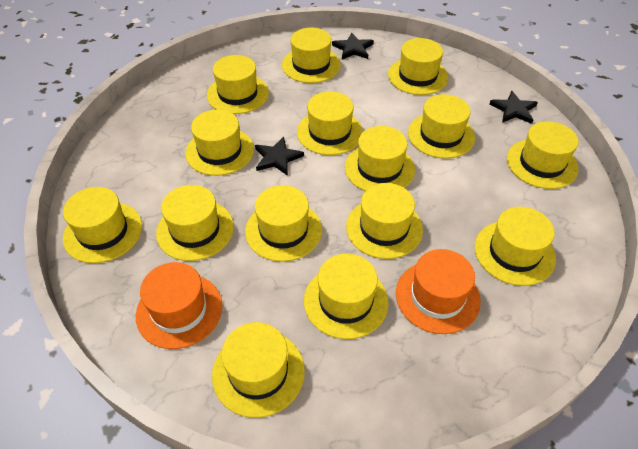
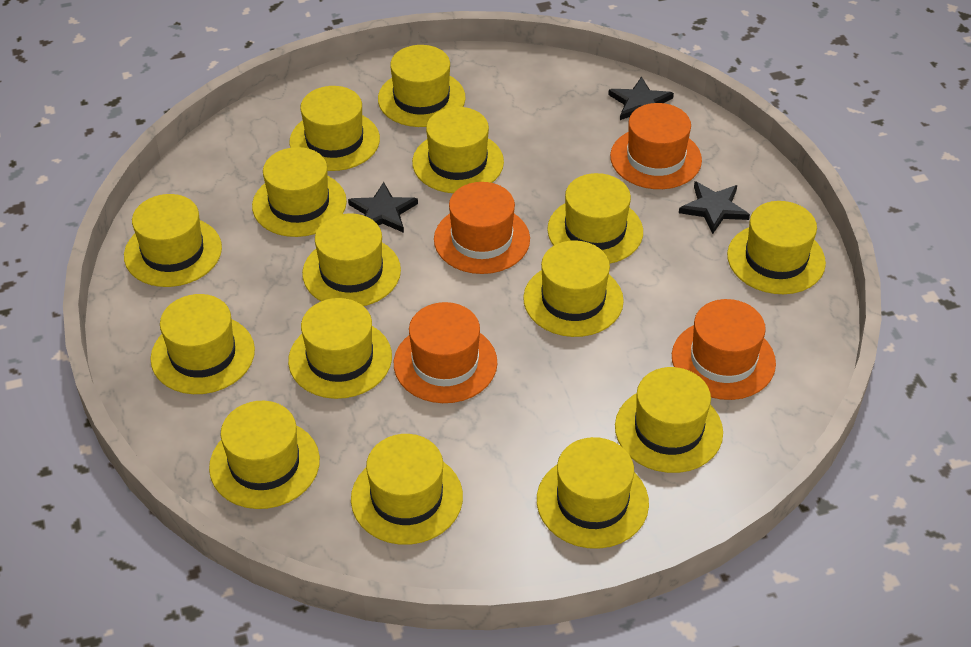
orange hat: [136,262,222,349] [396,249,481,334] = 2 -> [394,302,497,403] [434,182,530,274] [610,103,702,189] [672,299,776,400] = 4

